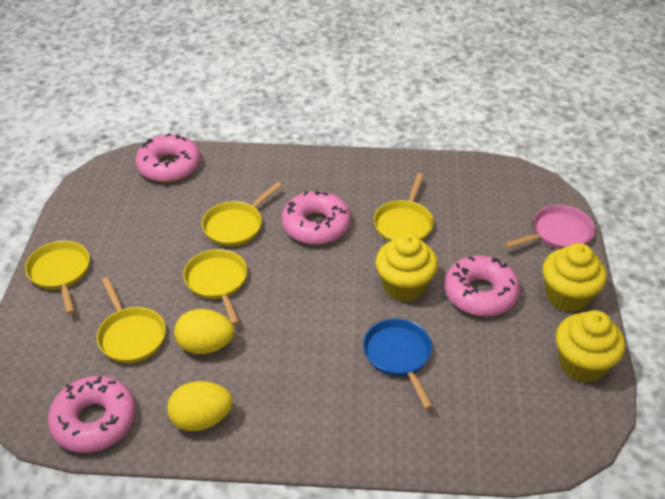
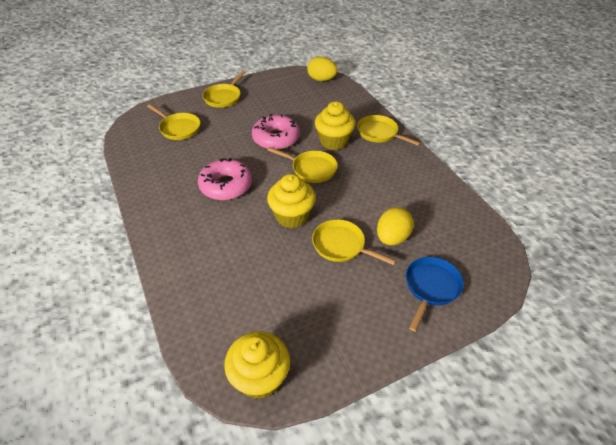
pink donut: [48,376,136,453] [135,133,201,182] [282,190,351,245] [444,256,520,316] = 4 -> [198,158,252,200] [252,114,300,150] = 2
pink pan: [505,205,595,249] = 1 -> none = 0

